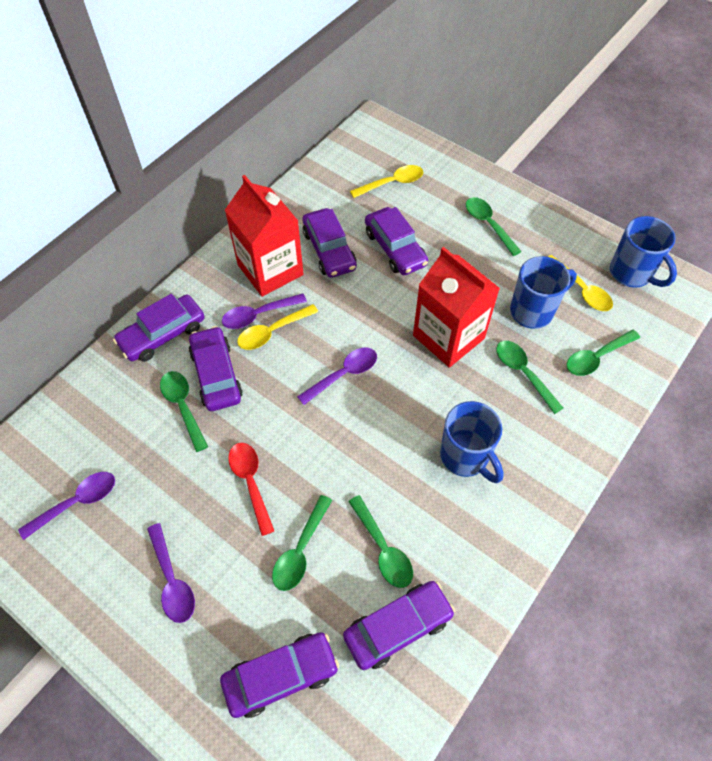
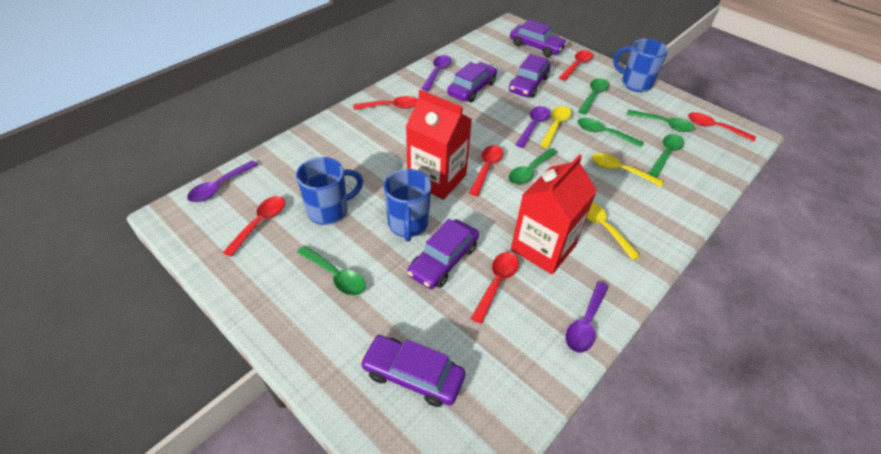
purple car: [113,294,205,362] [189,326,243,411] [220,632,339,718] [302,208,357,278] [343,581,455,670] [365,207,428,275] = 6 -> [360,335,465,407] [407,219,479,289] [447,62,497,102] [509,54,550,98] [510,19,567,57] = 5
red spoon: [228,443,274,536] = 1 -> [223,196,285,257] [353,96,418,110] [469,145,503,196] [471,252,519,324] [559,51,593,81] [688,112,756,142] = 6

